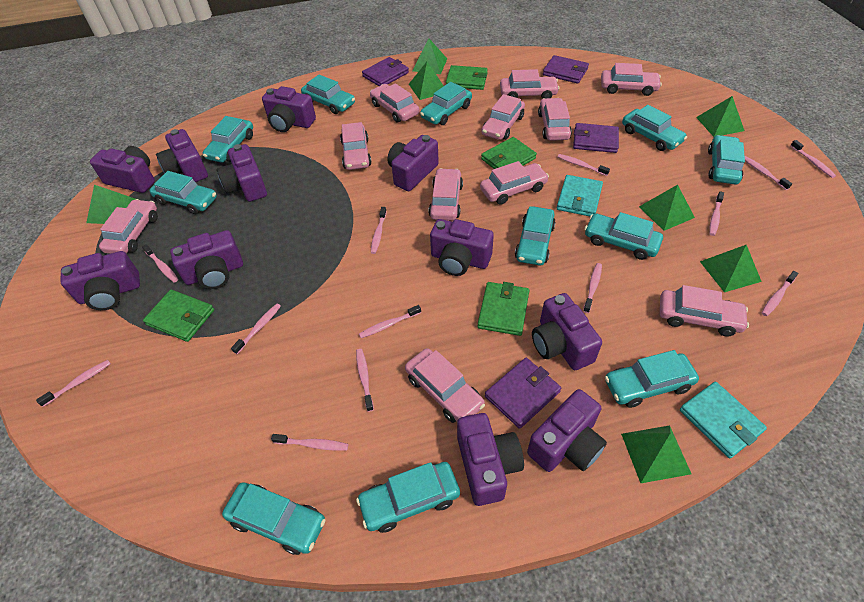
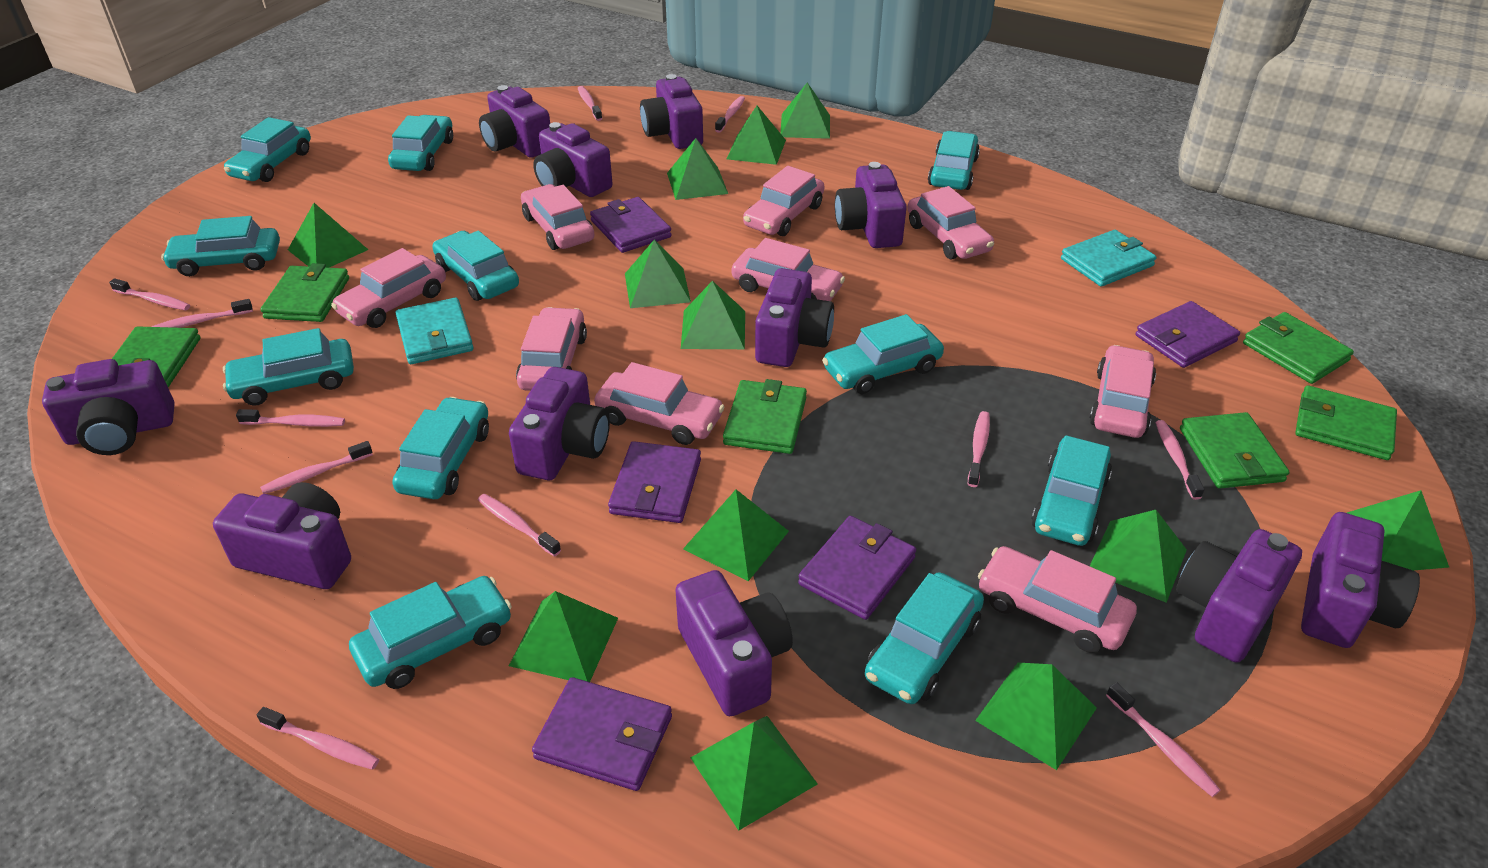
green pyramid: [86,185,135,224] [409,62,444,100] [413,39,447,74] [621,425,691,483] [639,185,695,231] [696,96,744,137] [700,245,762,292] = 7 -> [288,203,368,268] [509,591,618,682] [625,240,691,308] [667,138,728,200] [681,281,745,349] [683,490,789,581] [690,716,818,831] [727,106,786,165] [780,82,830,139] [975,663,1097,770] [1090,510,1187,603] [1347,490,1449,571] = 12
green wallet: [143,290,214,342] [446,65,488,90] [478,282,529,336] [481,137,537,169] = 4 -> [112,326,201,387] [261,263,349,322] [723,379,807,454] [1180,412,1289,488] [1243,312,1354,384] [1295,385,1397,460] = 6
pink car: [99,199,158,254] [340,122,371,170] [370,83,420,122] [405,348,485,423] [429,168,463,221] [480,161,549,205] [482,94,525,140] [500,69,559,99] [538,98,572,141] [601,63,662,96] [660,285,749,337] = 11 -> [331,248,446,328] [516,307,587,391] [521,184,595,250] [594,362,725,445] [731,238,845,301] [743,166,824,236] [907,186,994,259] [978,546,1137,653] [1089,345,1156,438] = 9
pink toothbrush: [36,360,111,407] [142,244,178,283] [231,304,281,354] [271,434,348,451] [356,349,374,412] [359,305,421,338] [371,207,387,254] [558,154,610,176] [583,263,602,313] [709,191,724,236] [745,156,792,190] [762,271,798,316] [790,140,836,178] = 13 -> [109,278,190,311] [152,299,253,328] [236,409,345,427] [257,707,379,770] [260,441,373,494] [478,494,561,557] [578,86,602,121] [715,96,745,133] [968,411,990,487] [1106,682,1221,797] [1155,420,1205,500] = 11
purple wallet: [362,57,409,86] [485,358,561,429] [543,55,589,84] [573,123,619,153] = 4 -> [532,677,672,791] [590,197,672,253] [608,441,701,523] [798,516,916,620] [1136,301,1240,368] = 5

